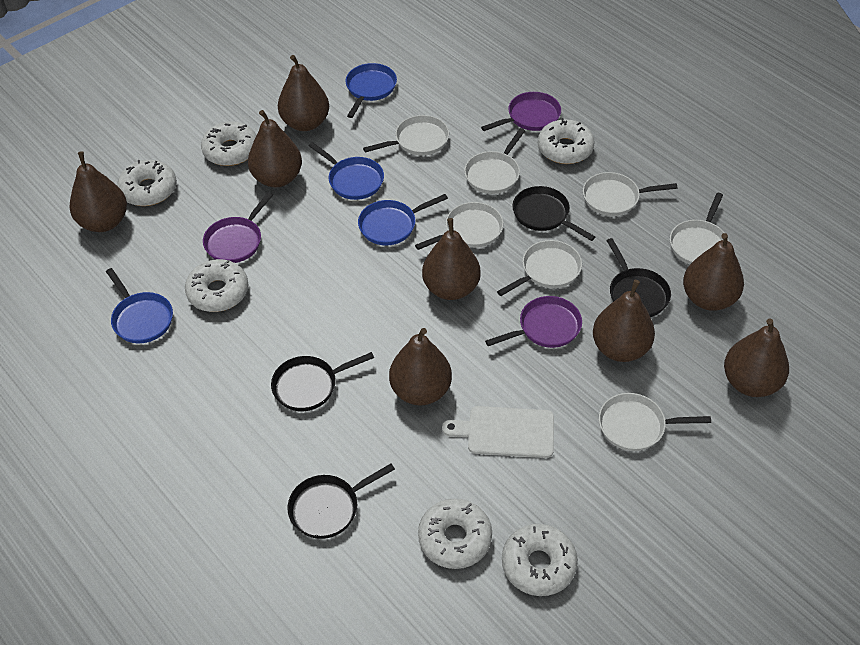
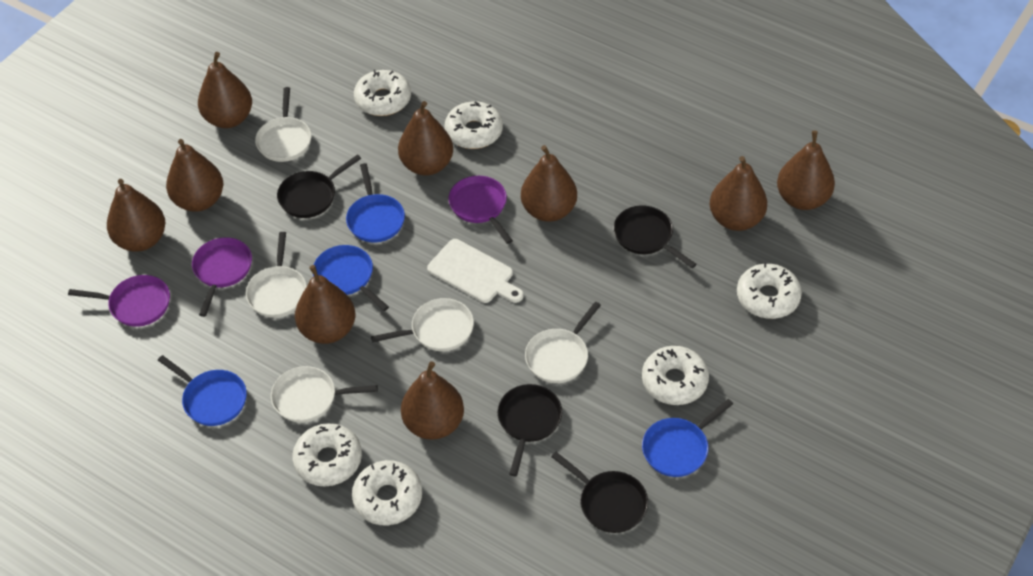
brown pear: [70,151,127,232] [248,110,302,187] [278,55,329,131] [389,328,452,406] [422,218,481,300] [593,280,655,362] [683,233,744,311] [724,319,789,397] = 8 -> [107,179,165,252] [166,139,223,212] [198,52,252,128] [295,265,355,344] [398,101,453,175] [401,361,464,440] [521,145,577,222] [710,156,767,231] [777,131,835,210] = 9
white pan: [363,115,449,156] [415,202,503,250] [464,128,525,194] [497,240,582,296] [583,172,678,216] [599,393,711,451] [670,193,729,265] = 7 -> [246,232,307,318] [255,87,311,162] [271,366,378,423] [371,298,474,351] [525,301,601,383] = 5

